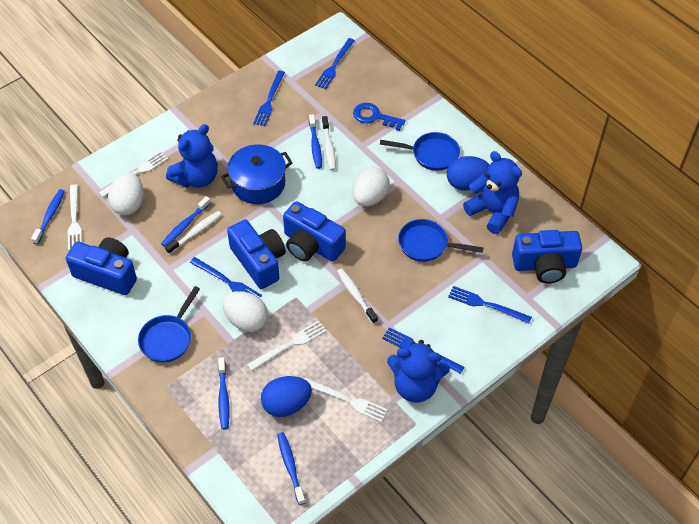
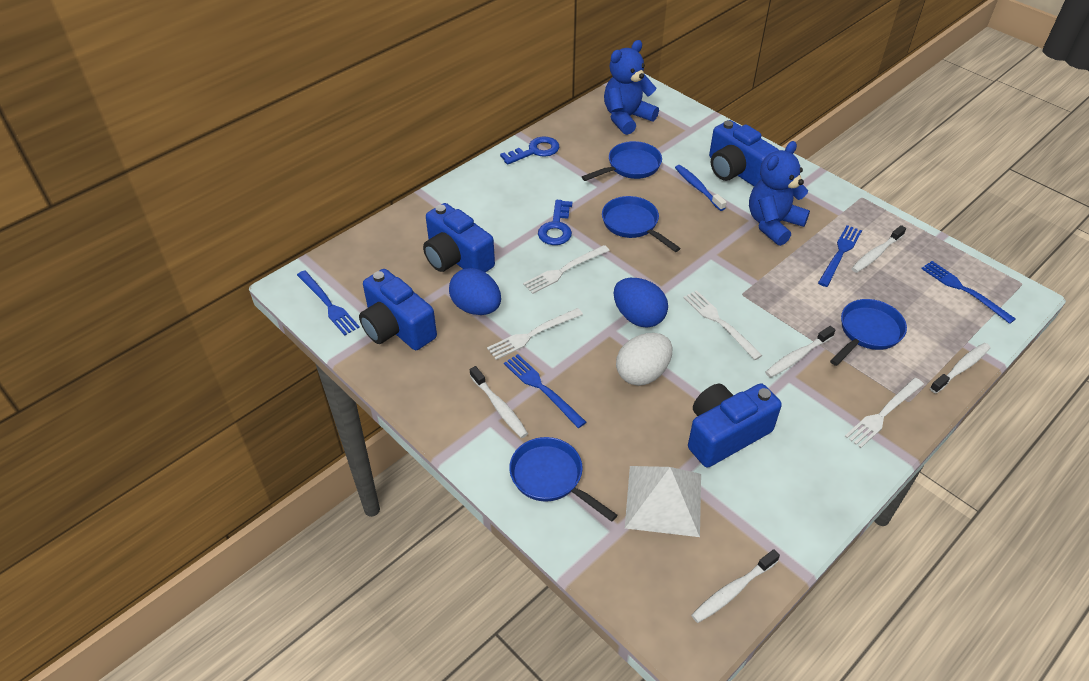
blue fork: [190,257,262,297] [253,70,285,126] [315,38,355,89] [382,327,465,374] [448,286,532,324] = 5 -> [297,270,360,335] [504,354,586,428] [818,225,862,287] [921,261,1016,324] = 4
blue key: [353,103,405,131] = 1 -> [500,136,559,165] [538,200,572,245] = 2
blue pan: [138,286,200,363] [380,132,460,171] [398,219,483,262] = 3 -> [509,437,617,522] [582,141,662,181] [602,196,680,252] [830,299,907,366] = 4
blue pot: [221,144,292,204] = 1 -> none = 0
blue teddy bear: [166,124,218,188] [387,340,450,403] [463,151,522,234] = 3 -> [604,40,659,135] [749,141,810,246] = 2
blue toothbrush: [31,189,65,244] [161,196,211,247] [218,357,229,429] [277,432,306,505] [309,114,322,169] = 5 -> [675,165,727,211] = 1
white egg: [108,172,144,215] [222,291,268,332] [353,167,390,206] = 3 -> [616,333,673,386] = 1
white pyramid: none = 0 -> [625,466,701,537] = 1
white toothbrush: [165,211,222,254] [322,116,336,171] [337,268,378,324] = 3 -> [470,366,528,438] [691,549,780,623] [765,326,835,378] [851,225,906,273] [930,343,990,393] = 5

